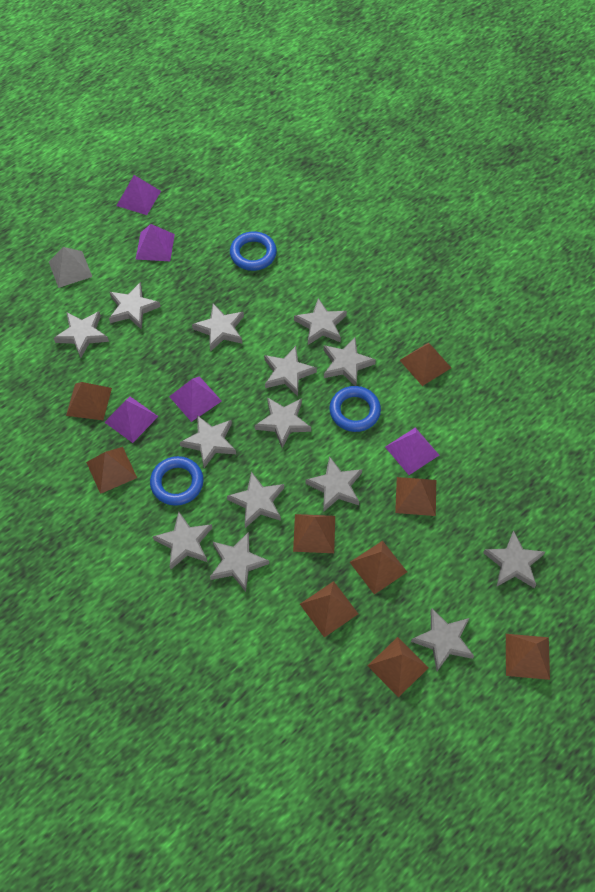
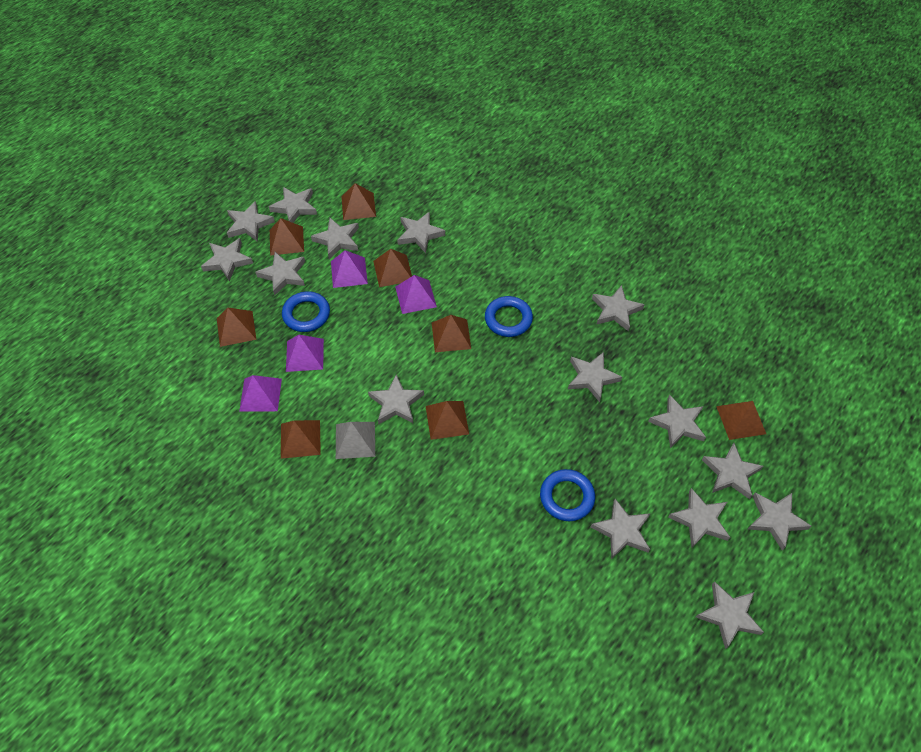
brown pyramid: [66,382,112,420] [86,447,137,494] [293,514,335,553] [300,581,358,637] [350,541,407,594] [367,637,429,697] [395,477,436,516] [400,343,451,386] [506,634,550,680] = 9 -> [217,308,257,347] [270,218,304,256] [281,420,321,459] [341,183,376,220] [373,249,412,287] [426,401,469,440] [432,315,471,352] [716,401,766,440] = 8
grey star: [54,311,109,358] [109,282,161,330] [153,512,212,569] [180,415,236,468] [192,303,244,352] [210,532,269,592] [227,472,284,528] [255,397,311,448] [264,346,317,396] [294,298,347,345] [305,456,362,512] [324,338,376,386] [411,608,474,671] [483,531,545,588] = 14 -> [201,238,253,281] [227,201,275,242] [255,252,305,295] [269,187,317,223] [311,218,359,259] [368,374,424,424] [397,211,445,253] [568,352,622,402] [591,499,651,559] [592,285,644,332] [648,395,706,448] [668,488,730,548] [696,581,764,649] [702,443,763,499] [748,493,811,551] = 15
purple pyramid: [104,397,159,443] [116,175,161,215] [136,224,175,261] [169,376,222,422] [385,427,439,475] = 5 -> [239,375,282,412] [286,335,324,372] [331,250,368,288] [395,275,437,314] = 4

